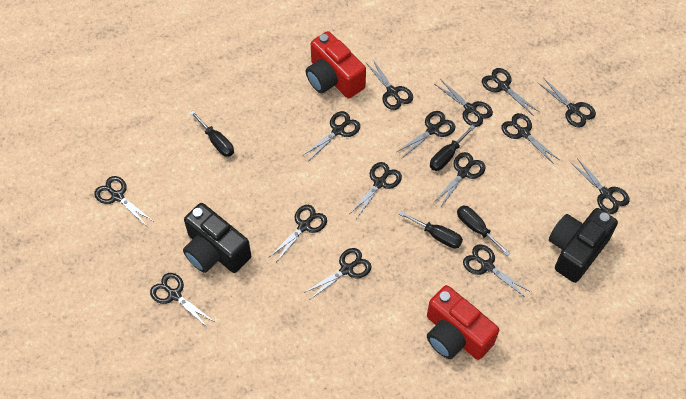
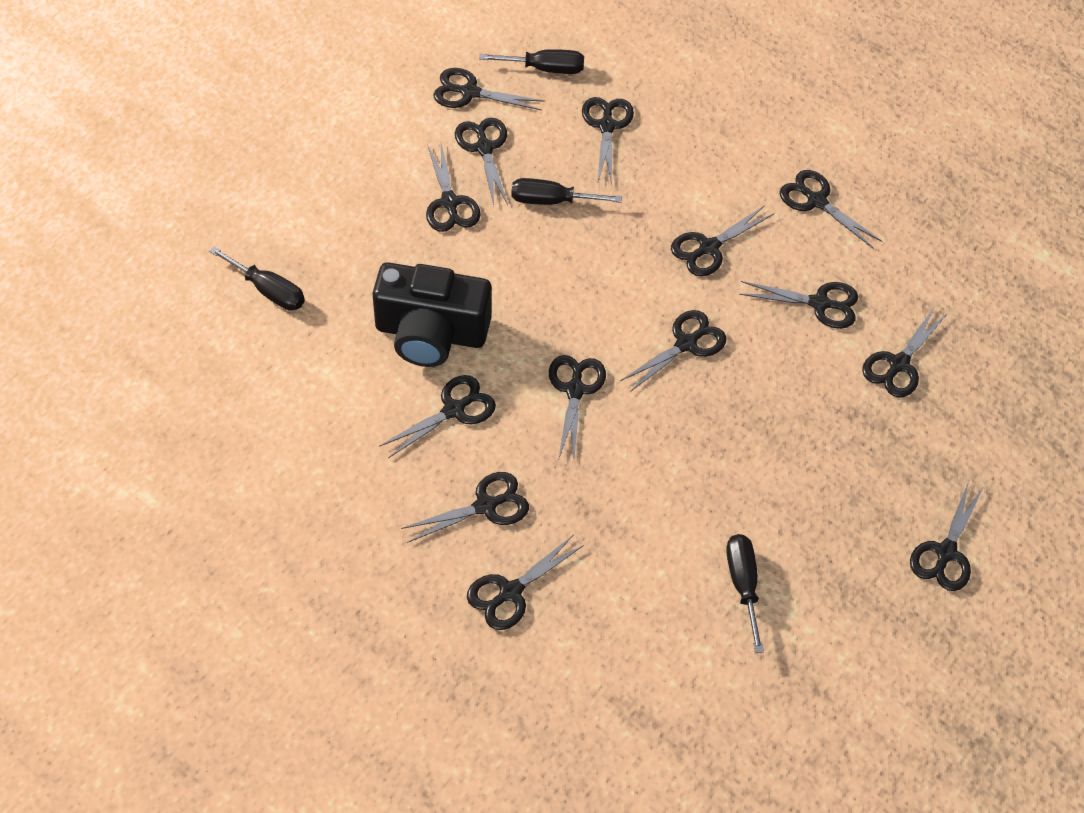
black camera: [183,203,251,273] [549,208,618,283] = 2 -> [372,262,492,367] = 1
black scissors: [94,176,153,225] [150,273,213,328] [269,205,327,262] [302,111,360,160] [304,248,372,300] [349,162,402,219] [365,58,413,110] [397,111,455,158] [433,152,486,208] [434,79,493,127] [463,244,531,298] [482,68,539,116] [501,113,560,165] [538,79,596,128] [570,158,630,214] = 15 -> [379,375,496,458] [401,472,529,543] [426,143,481,232] [433,68,545,111] [455,118,508,205] [467,535,584,630] [549,355,606,459] [582,97,634,185] [620,310,726,392] [671,205,774,276] [739,281,858,329] [780,170,882,249] [862,308,948,397] [910,481,983,591] = 14
red camera: [306,31,366,98] [427,285,499,360] = 2 -> none = 0

